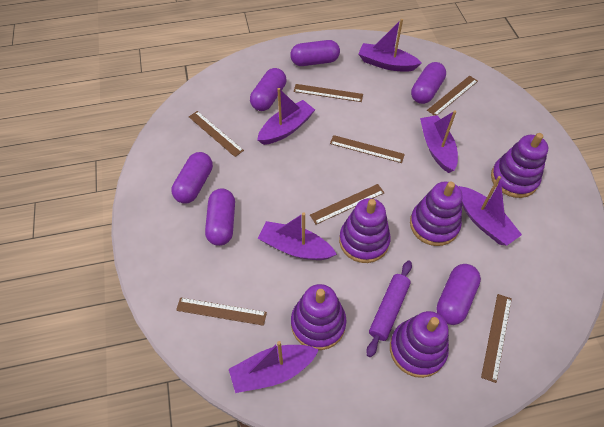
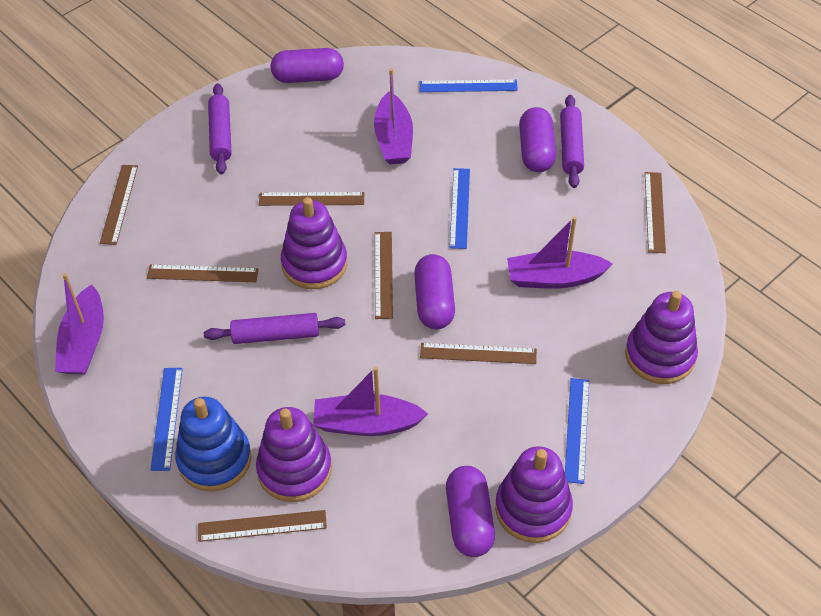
blue ruler: none = 0 -> [150,368,183,471] [420,80,518,92] [450,168,470,249] [565,378,589,484] = 4
blue stacking toy: none = 0 -> [175,397,251,492] = 1
purple boat: [229,341,319,393] [257,88,315,145] [258,213,337,260] [358,19,422,72] [420,110,458,173] [459,176,522,246] = 6 -> [55,273,104,375] [313,367,428,436] [374,69,413,165] [507,216,613,289] = 4
purple capsule: [172,152,213,204] [205,188,235,246] [250,68,286,111] [290,40,340,66] [411,62,446,104] [436,264,481,325] = 6 -> [270,48,344,83] [414,254,455,329] [446,466,495,557] [519,107,556,172] = 4
purple rolling pin: [366,261,412,357] = 1 -> [204,313,345,344] [208,83,232,174] [560,95,584,188] = 3
purple stacking toy: [291,284,346,350] [339,198,391,263] [390,311,449,378] [410,182,462,246] [491,133,548,198] = 5 -> [256,407,332,502] [281,197,347,289] [495,446,573,543] [625,291,698,384] = 4

